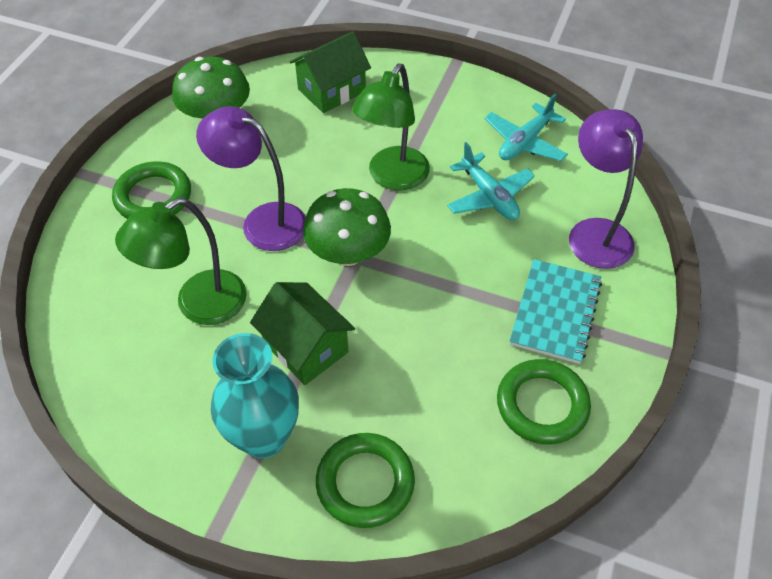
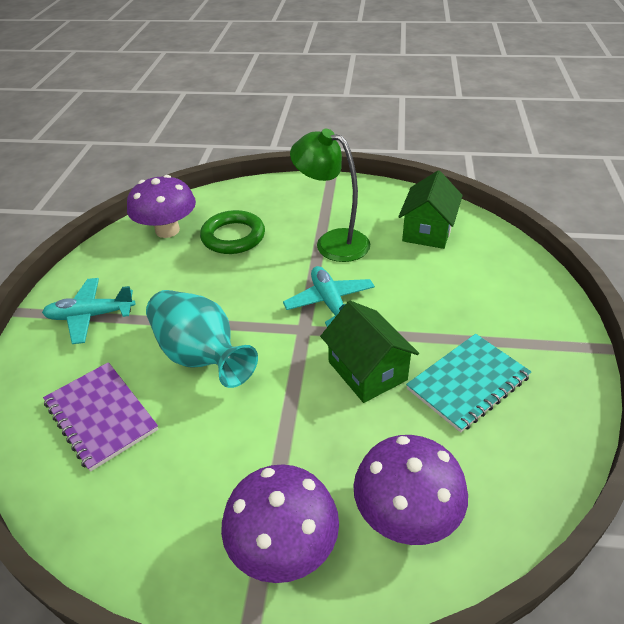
green lamp: [115,198,247,325] [352,64,430,190] = 2 -> [290,129,370,262] = 1
green mushroom: [172,57,250,119] [303,188,391,266] = 2 -> none = 0
green ring: [112,161,191,219] [316,433,415,528] [497,359,591,445] = 3 -> [200,210,265,254] = 1
purple lamp: [196,106,306,251] [569,109,643,269] = 2 -> none = 0
purple mushroom: none = 0 -> [127,175,196,238] [221,464,339,583] [353,435,468,545] = 3
purple notebook: none = 0 -> [43,362,158,472] = 1

